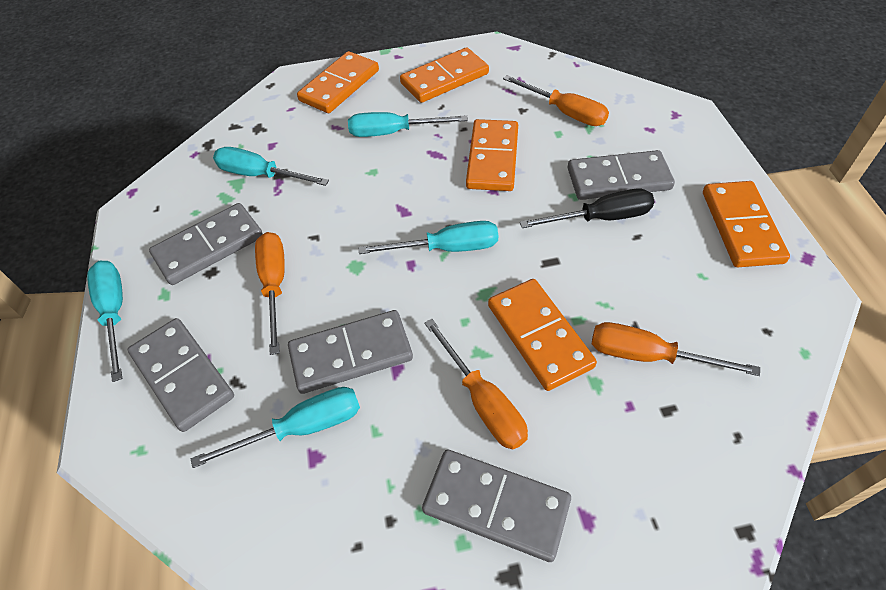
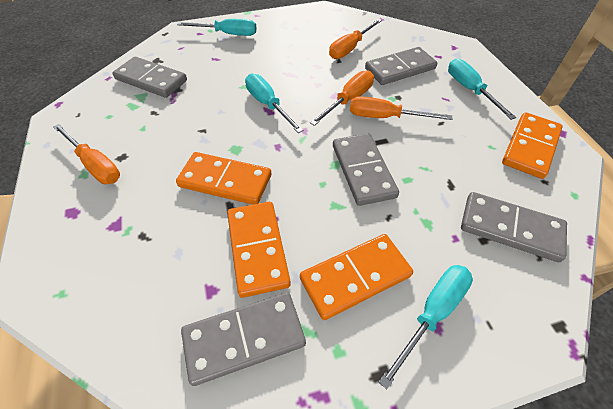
black screwdriver: [520,188,655,228] = 1 -> none = 0
orange domino: [297,51,379,113] [400,47,489,103] [466,119,518,191] [488,279,597,391] [703,181,790,267] = 5 -> [176,152,271,205] [227,202,291,298] [300,234,413,320] [502,112,563,179] = 4
turquoise screwdriver: [87,261,123,382] [191,387,360,468] [213,147,329,186] [348,112,468,137] [359,221,498,254] = 5 -> [177,19,257,36] [245,73,303,133] [379,265,473,389] [448,58,516,120] = 4

